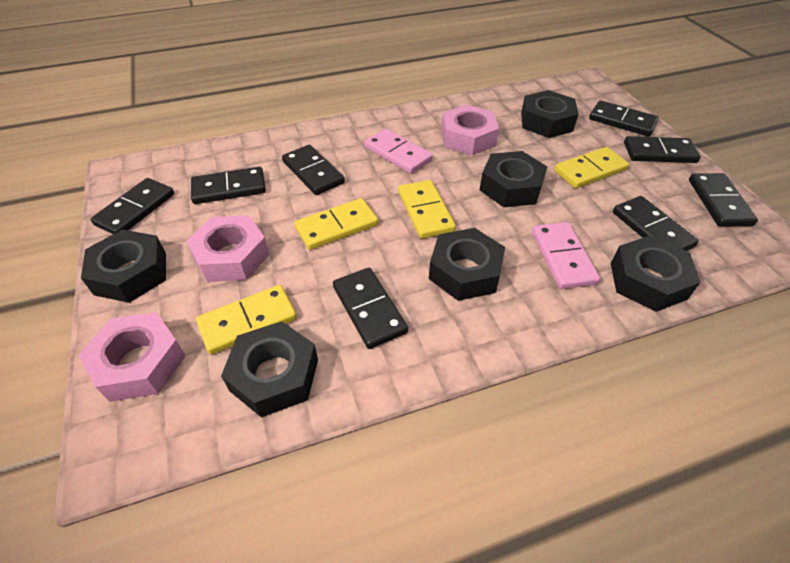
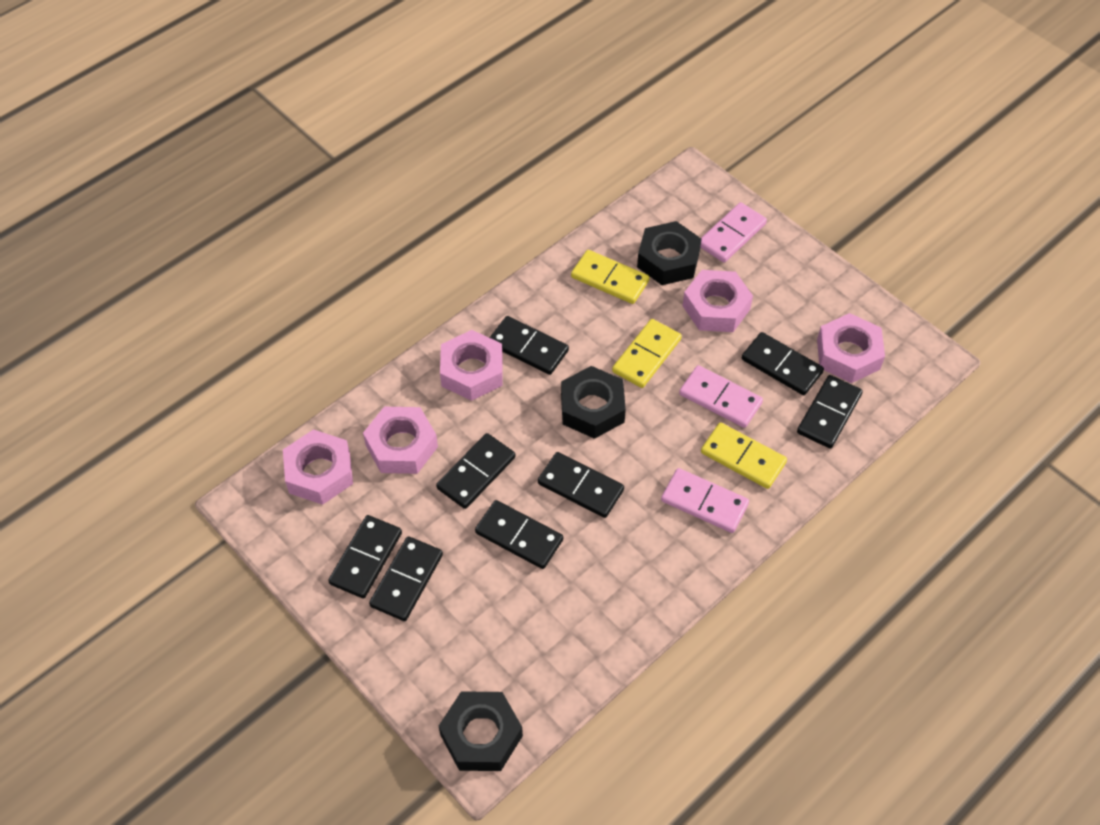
black nut: [81,229,166,303] [221,321,318,417] [429,228,505,301] [480,151,548,207] [521,90,579,138] [611,235,700,312] = 6 -> [439,691,523,771] [561,366,626,439] [637,221,702,285] = 3
pink domino: [364,129,433,174] [532,222,600,289] = 2 -> [661,468,749,533] [679,365,763,428] [700,202,767,263] = 3
pink nut: [79,312,186,402] [186,215,270,282] [442,104,499,155] = 3 -> [283,429,353,505] [363,407,438,474] [440,330,503,401] [682,270,753,332] [817,313,885,383] = 5
yellow domino: [196,285,297,355] [294,198,378,250] [398,180,456,239] [554,147,629,189] = 4 -> [571,250,650,304] [612,319,682,388] [701,423,787,489] = 3

